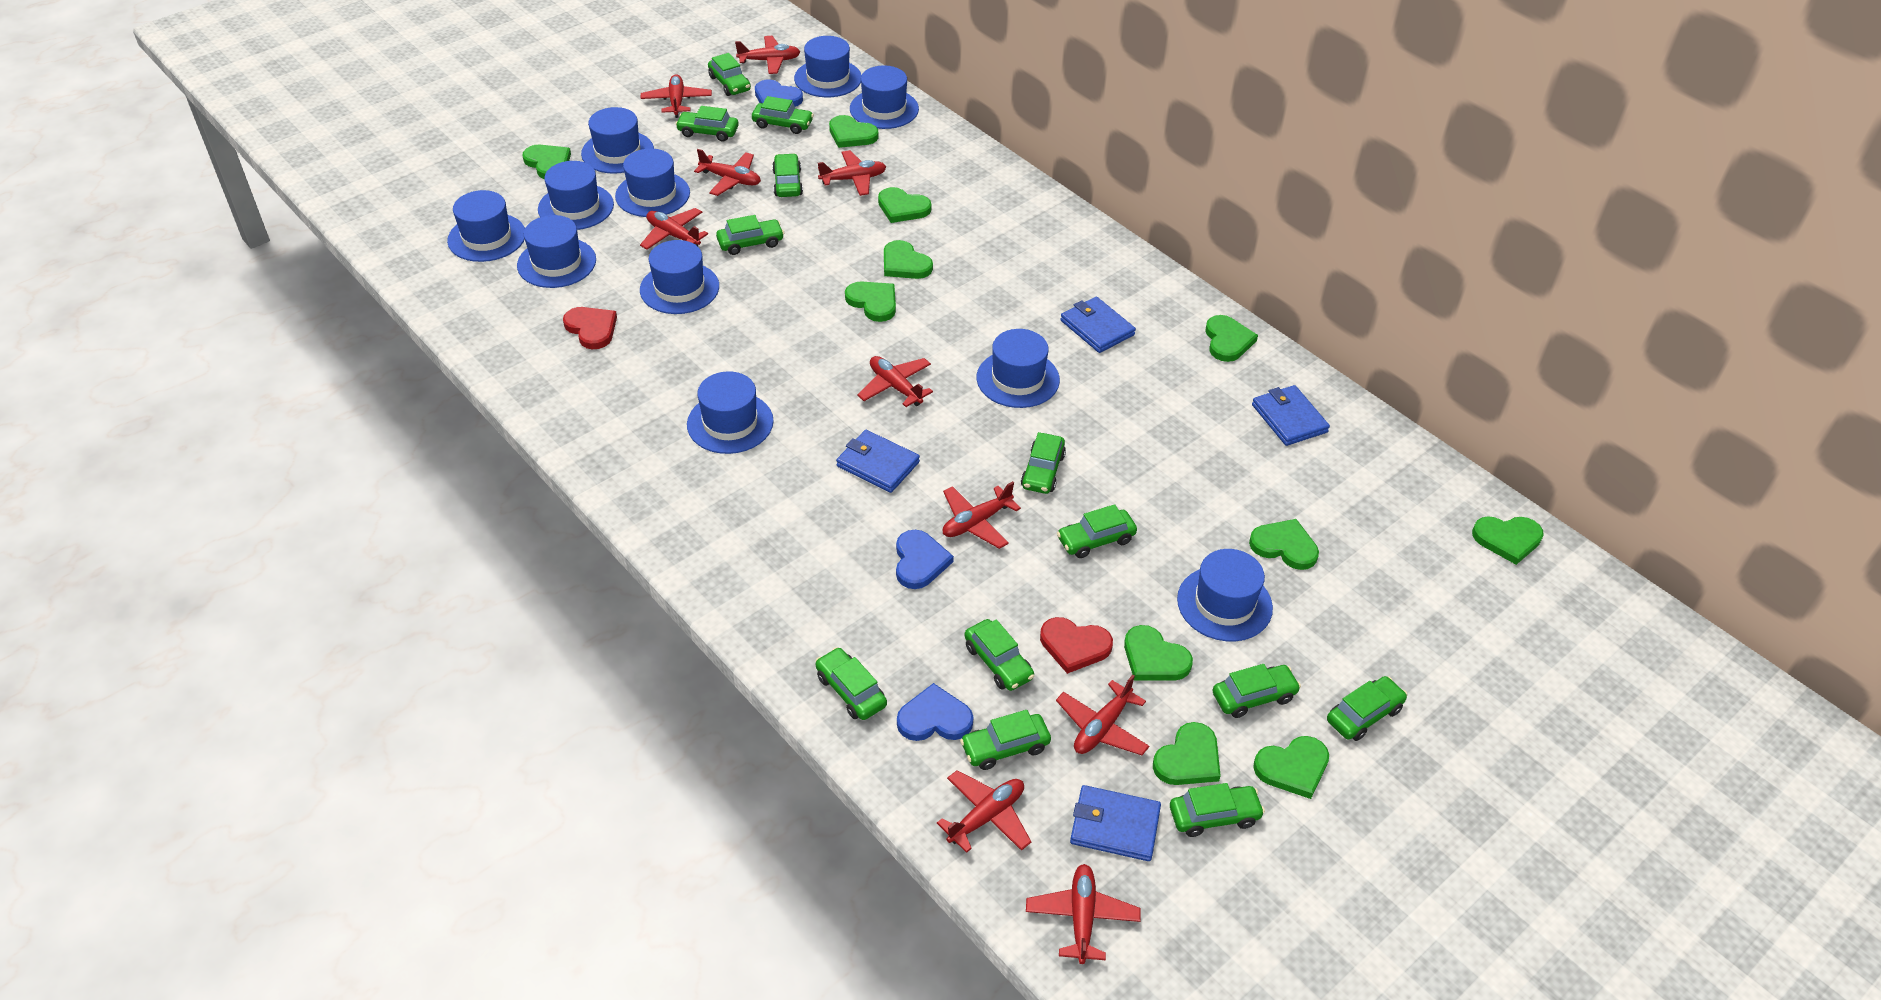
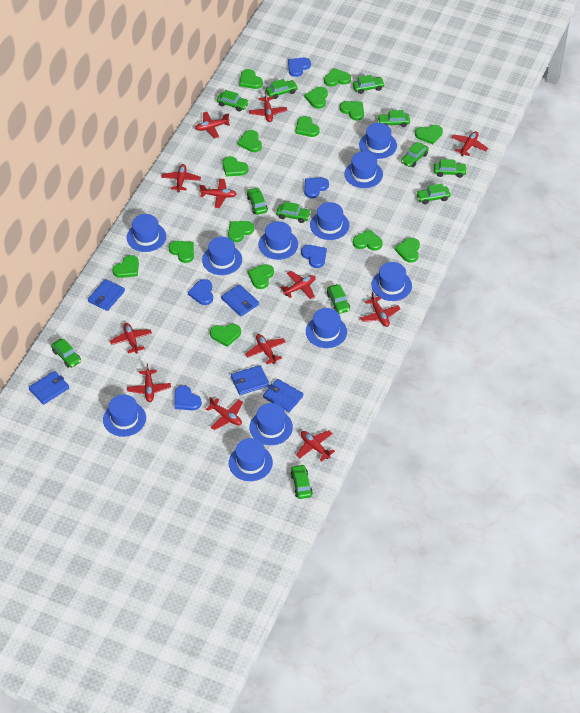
blue heart: [755,79,803,107] [896,530,954,589] [897,683,974,741] = 3 -> [174,385,202,410] [188,279,213,305] [288,57,311,77] [301,245,327,268] [304,177,329,198] = 5
blue wallet: [836,430,920,493] [1060,296,1136,353] [1070,785,1161,861] [1252,385,1330,446] = 4 -> [29,371,69,405] [88,279,125,311] [221,284,259,317] [231,365,269,395] [263,379,303,412] = 5
green car: [675,106,739,142] [708,53,751,96] [716,215,784,255] [752,96,814,134] [772,153,803,197] [815,647,887,720] [960,710,1051,770] [965,619,1035,691] [1021,432,1066,494] [1057,504,1137,558] [1170,783,1265,837] [1213,664,1301,718] [1327,676,1408,741] = 13 -> [51,339,81,368] [217,90,249,112] [247,187,268,215] [266,79,298,99] [276,202,311,223] [290,464,313,499] [327,284,350,314] [353,75,385,94] [377,110,410,127] [401,142,429,167] [416,184,450,204] [434,159,467,178] = 12
green heart: [522,145,571,179] [829,115,878,148] [845,282,896,322] [878,187,931,223] [884,240,933,279] [1124,625,1193,680] [1153,722,1221,785] [1205,315,1258,362] [1249,519,1319,570] [1253,736,1329,799] [1472,516,1544,565] = 11 -> [112,255,139,278] [168,241,194,263] [210,324,241,347] [222,156,248,177] [228,221,254,242] [237,130,262,152] [239,69,263,89] [248,264,274,289] [295,116,320,137] [304,87,328,109] [324,68,351,87] [340,101,364,121] [353,229,382,251] [395,238,420,263] [415,125,443,144] = 15
red heart: [563,307,617,349] [1040,617,1113,674] = 2 -> none = 0
red plane: [640,208,708,250] [641,74,712,118] [694,149,761,196] [735,36,800,74] [818,150,886,196] [857,356,933,407] [937,770,1031,853] [943,481,1021,549] [1026,864,1141,964] [1056,675,1149,755] = 10 -> [110,323,152,354] [127,363,171,402] [161,164,201,192] [195,112,230,138] [199,179,236,208] [206,397,243,430] [245,334,286,364] [249,91,287,122] [280,271,316,299] [296,430,335,461] [360,292,400,327] [451,131,488,156] = 12

